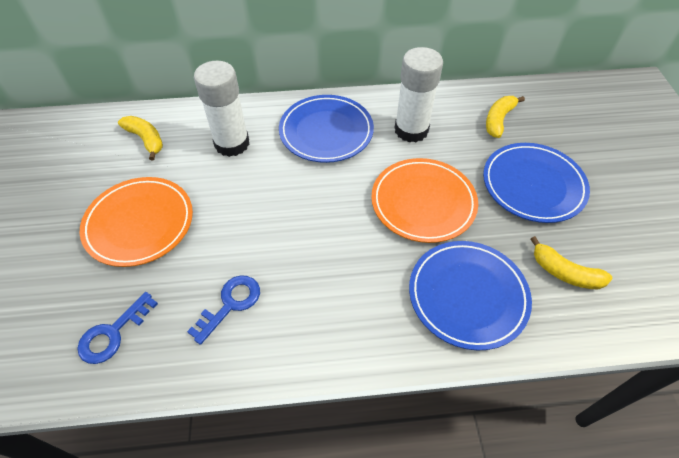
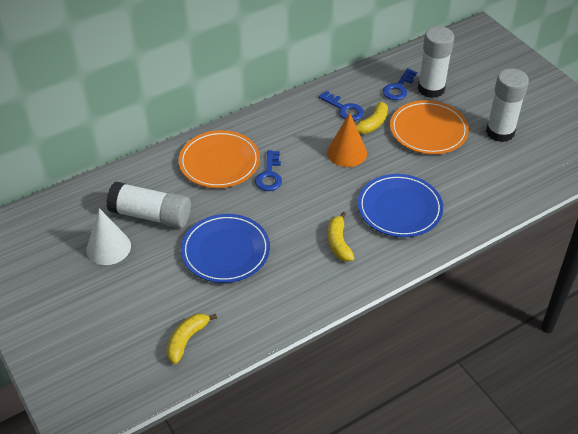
blue key: [77,292,158,364] [187,275,260,345] = 2 -> [255,150,282,191] [318,91,364,121] [383,68,417,100] = 3
blue plate: [279,95,374,163] [409,241,532,350] [483,143,590,223] = 3 -> [181,214,270,283] [358,174,443,237] = 2
orange cone: none = 0 -> [327,113,367,167] = 1
white cone: none = 0 -> [86,208,131,265] = 1
white glue stick: [194,60,250,157] [395,47,443,142] = 2 -> [106,182,191,228] [418,26,454,98] [486,68,529,142] = 3

